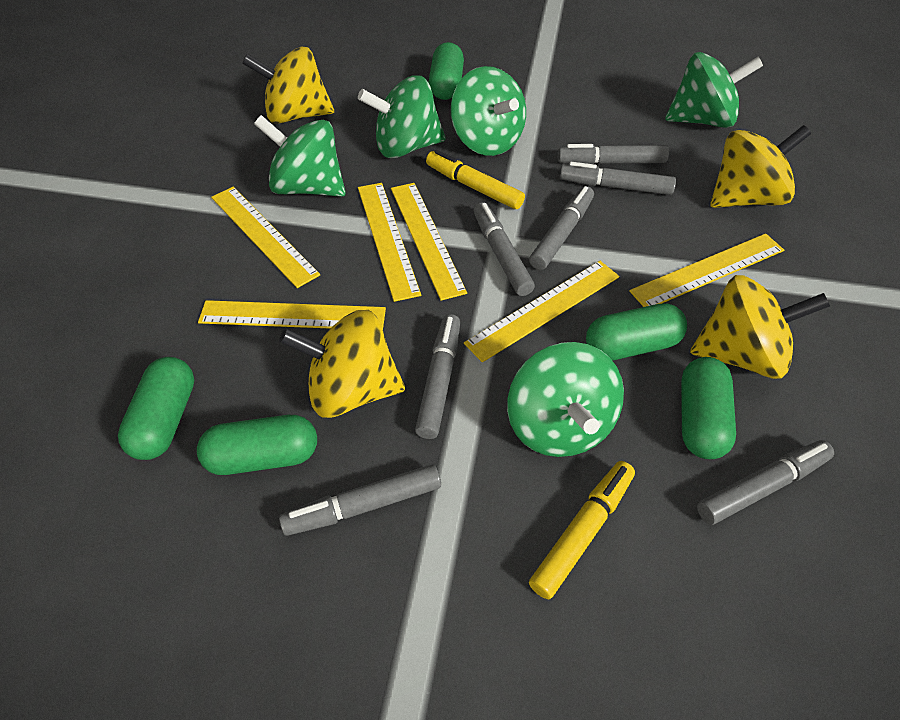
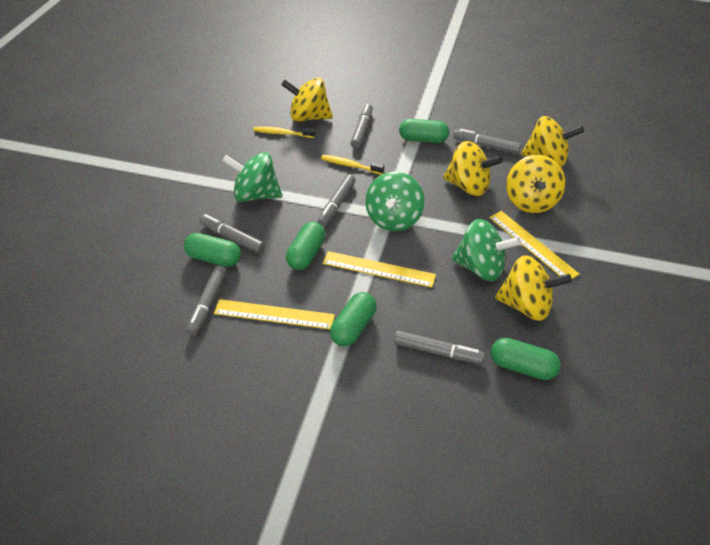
green spinning top: [254,115,346,197] [358,75,446,158] [451,66,526,156] [507,342,624,457] [665,52,763,128] = 5 -> [222,152,282,202] [365,172,425,231] [451,219,521,281] = 3
grey marker: [279,464,441,536] [415,314,460,439] [474,202,535,296] [529,186,594,270] [558,144,669,164] [560,162,676,195] [697,440,834,525] = 7 -> [186,265,227,336] [199,214,265,253] [318,174,356,227] [350,104,373,148] [394,331,485,364] [454,129,521,154] = 6
yellow marker: [426,150,525,209] [529,461,635,599] = 2 -> none = 0
yellow ruler: [198,300,386,330] [211,187,320,288] [358,183,421,302] [391,183,467,301] [464,261,619,362] [629,233,784,307] = 6 -> [214,299,335,329] [323,251,436,288] [489,211,579,279] = 3
yellow spinning top: [242,46,334,124] [279,310,405,418] [690,275,830,379] [710,125,811,208] = 4 -> [281,78,333,122] [443,141,503,196] [495,255,572,321] [506,155,565,213] [521,116,584,167] = 5
yellow toothbrush: none = 0 -> [253,127,316,138] [321,155,384,175] = 2

